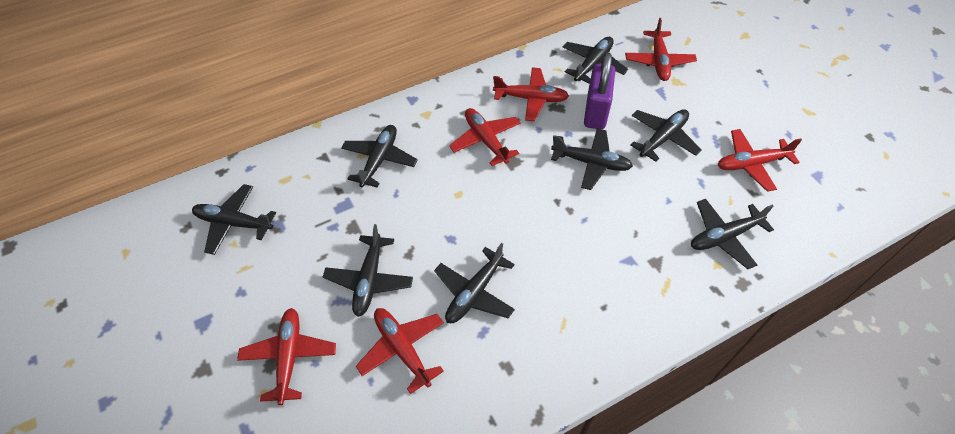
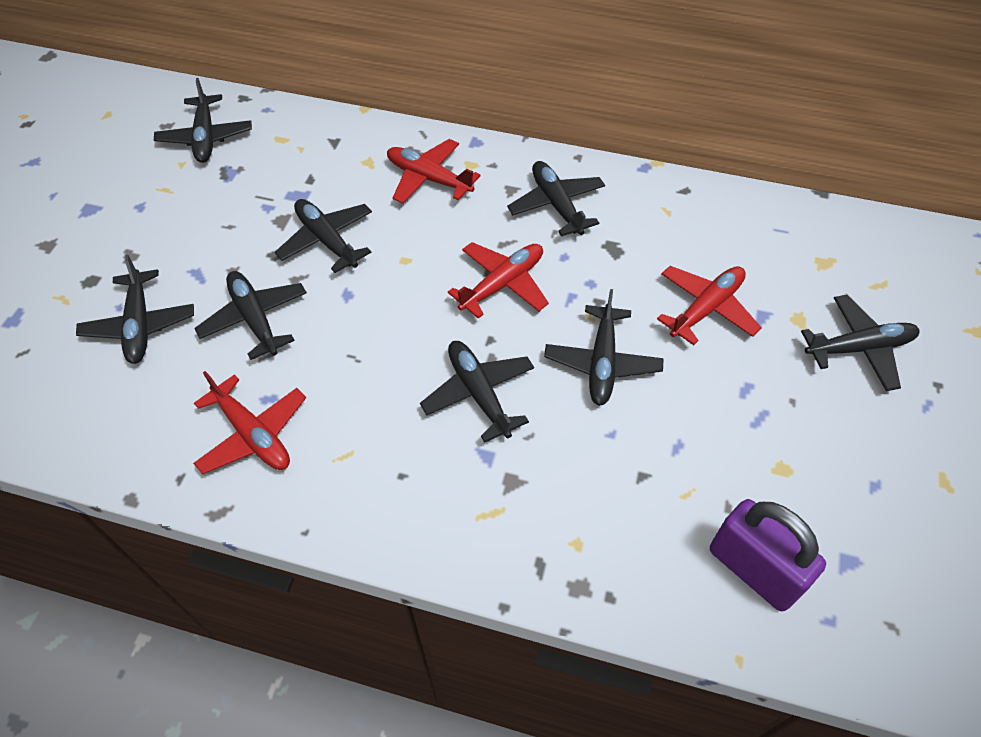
red plane: [237,308,336,405] [356,308,444,394] [449,108,521,166] [493,67,569,121] [625,18,697,81] [718,129,802,192] = 6 -> [193,371,306,474] [387,139,481,203] [448,242,549,319] [657,266,762,345] = 4

